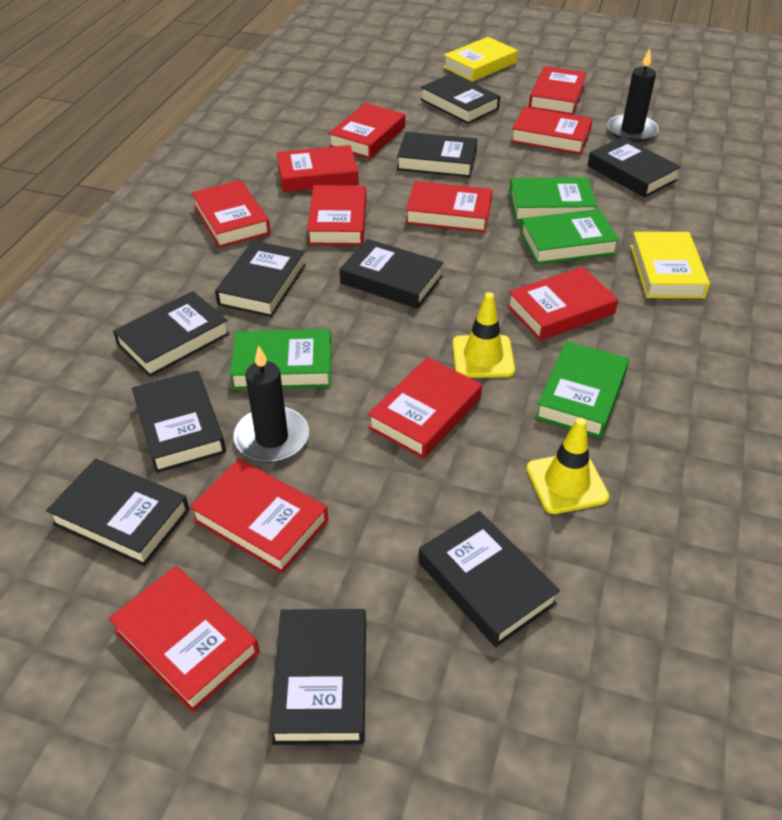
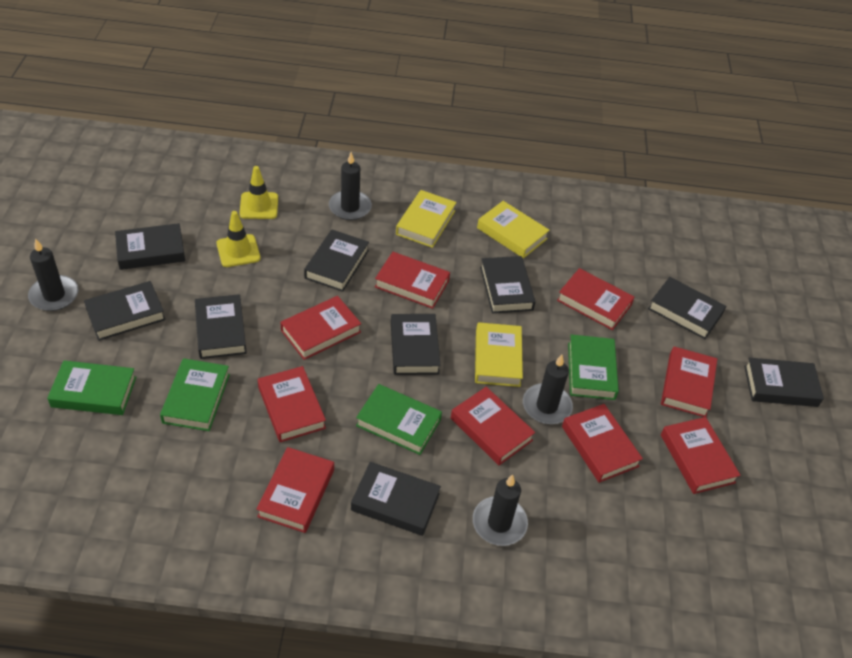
black book: [46,459,189,566] [113,291,230,377] [132,370,226,473] [215,241,306,317] [269,609,366,745] [340,239,444,309] [397,132,477,177] [418,511,560,647] [420,73,500,124] [588,137,681,198] = 10 -> [84,281,166,341] [115,223,185,270] [195,294,247,359] [304,230,369,292] [351,462,441,536] [391,314,441,375] [480,256,536,313] [648,277,726,339] [744,358,824,407] = 9
black candle: [233,345,309,463] [607,48,659,142] = 2 -> [28,238,78,311] [329,152,372,220] [473,474,528,546] [523,355,573,424] = 4
red book: [108,566,259,712] [190,459,328,573] [191,180,270,248] [277,145,359,192] [307,185,366,245] [328,103,405,159] [368,357,482,459] [406,181,492,232] [507,267,618,341] [511,107,593,154] [529,66,587,115] = 11 -> [256,447,334,533] [258,366,326,442] [280,296,361,360] [375,252,450,309] [451,387,535,465] [557,268,634,330] [562,404,643,483] [661,346,717,417] [661,417,741,494] = 9
yellow book: [443,37,518,82] [630,232,710,298] = 2 -> [396,190,456,248] [475,322,523,387] [477,201,550,258] = 3

